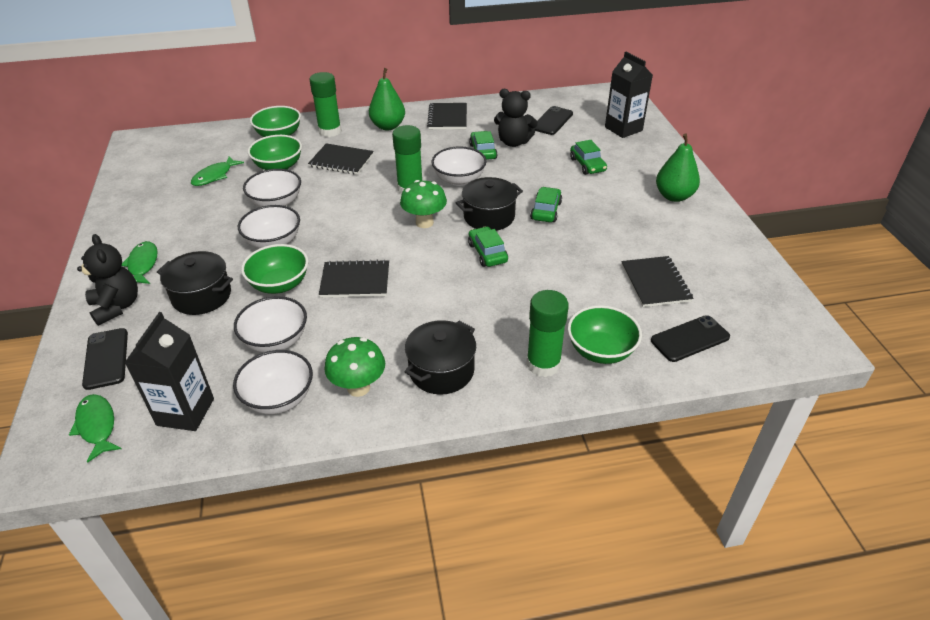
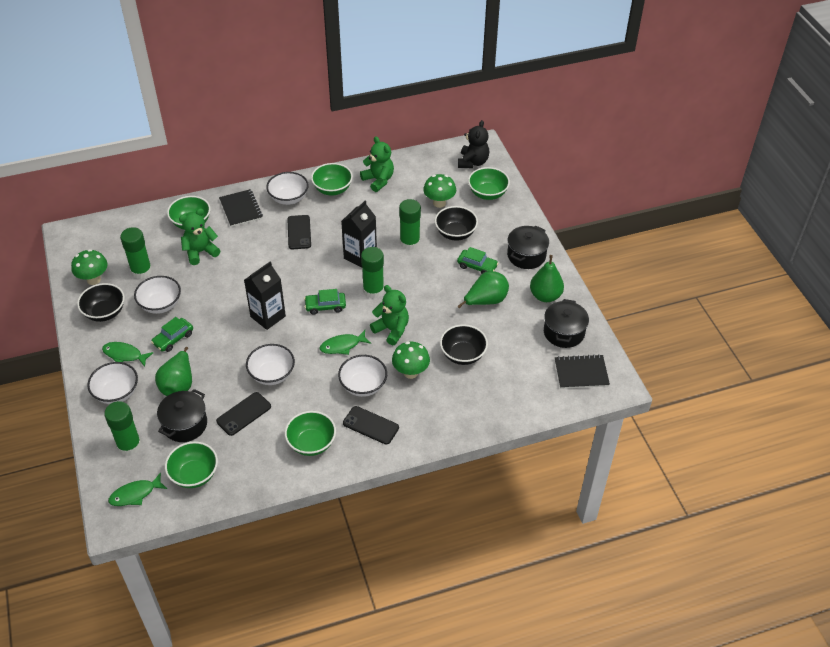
black bowl: none = 0 -> [77,283,125,322] [435,206,478,241] [440,325,488,365] = 3
black notebook: [308,143,374,175] [319,260,389,298] [427,103,467,129] [621,256,693,307] = 4 -> [219,189,263,227] [555,354,610,389] = 2
black teddy bear: [77,234,138,326] [494,89,538,147] = 2 -> [458,120,489,168] = 1
green bowl: [241,244,308,294] [248,135,302,170] [250,106,301,137] [568,305,642,364] = 4 -> [165,441,218,488] [167,196,210,229] [285,411,336,456] [311,163,353,195] [468,167,510,200] = 5
green car: [468,226,508,267] [469,131,498,160] [530,187,562,222] [570,140,607,175] = 4 -> [151,317,193,352] [304,289,346,315] [457,247,499,274] = 3
green glue stick: [309,72,342,137] [392,125,423,194] [526,290,569,377] = 3 -> [104,401,141,456] [120,227,152,279] [361,247,384,299] [399,199,421,250] = 4
green mushroom: [324,337,385,397] [400,180,447,228] = 2 -> [71,249,108,285] [392,342,430,379] [423,174,456,208] = 3
green pear: [369,68,405,130] [656,133,700,202] = 2 -> [155,347,192,396] [457,271,509,308] [530,255,564,302] = 3
green teddy bear: none = 0 -> [179,208,220,265] [360,136,394,192] [370,285,409,345] = 3

